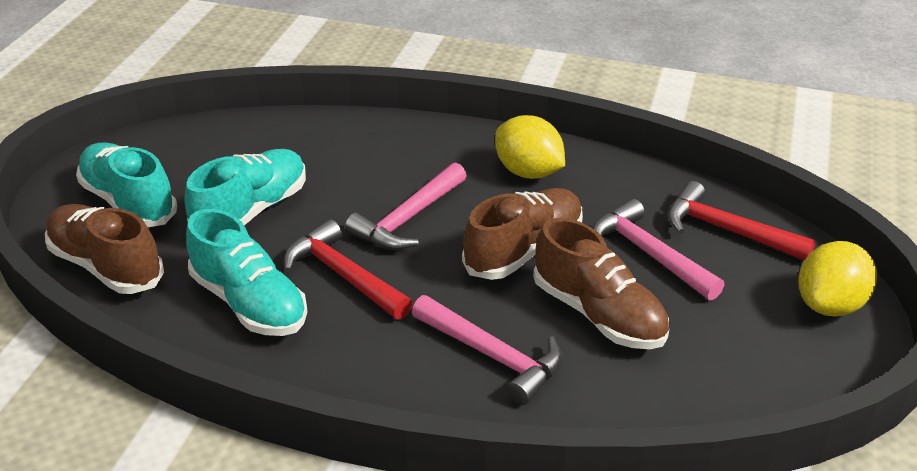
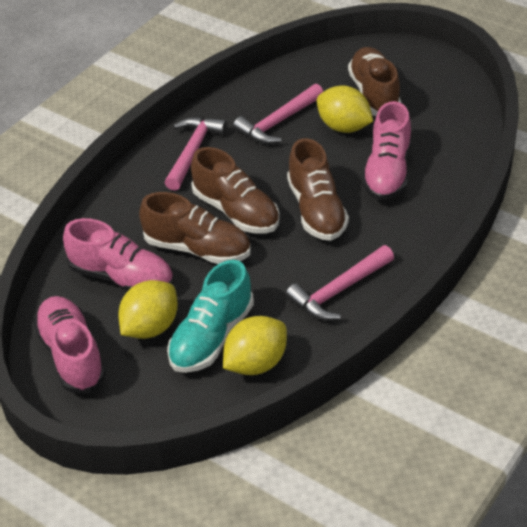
brown shoe: [45,204,164,294] [462,188,583,280] [533,218,669,349] = 3 -> [139,192,251,264] [191,147,280,234] [287,138,349,241] [348,47,401,116] = 4
pink shoe: none = 0 -> [34,296,106,393] [63,218,174,291] [362,101,411,201] = 3
red hammer: [284,219,412,320] [668,181,816,260] = 2 -> none = 0
turquoise shoe: [76,143,177,227] [184,149,306,226] [186,209,307,336] = 3 -> [167,260,254,373] = 1
yellow lemon: [495,115,565,179] [798,241,877,317] = 2 -> [118,280,178,339] [223,316,287,375] [317,85,373,133] = 3

